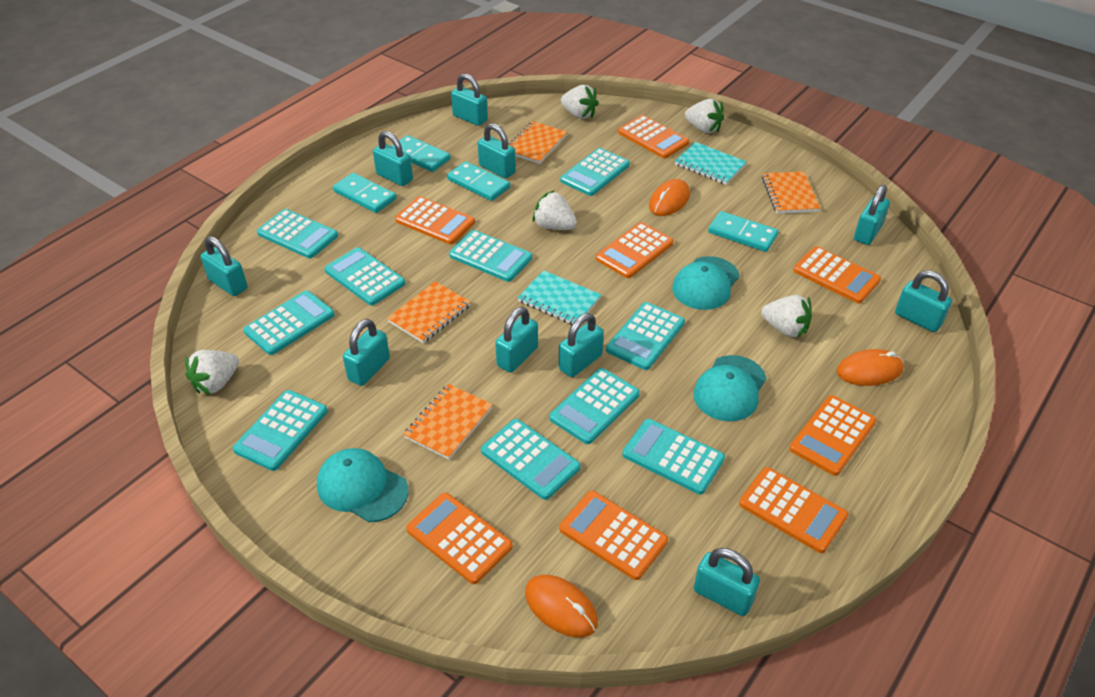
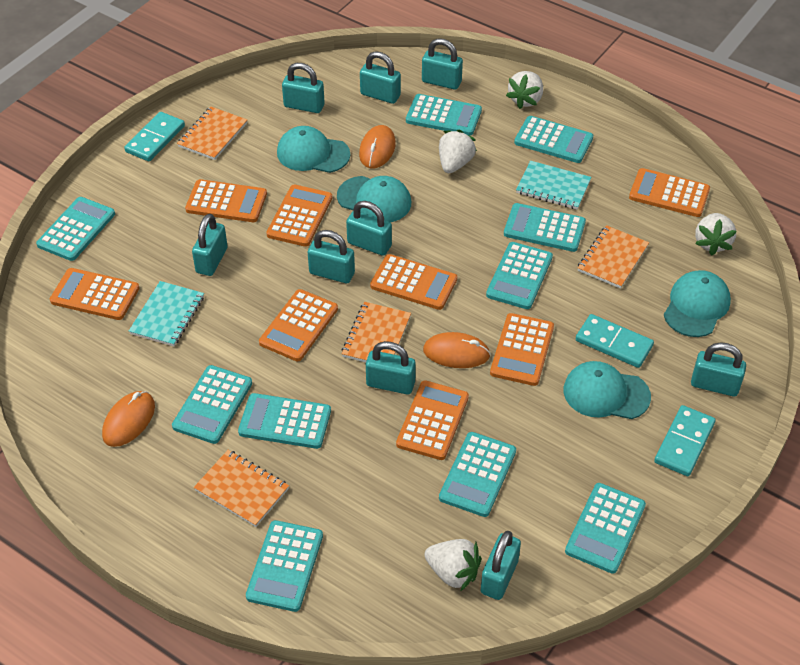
turquoise cap: [317,448,409,522] [672,256,740,310] [693,355,766,422] = 3 -> [277,126,350,173] [337,176,411,222] [563,361,651,419] [664,270,731,337] = 4
turquoise domino: [333,173,396,213] [391,135,450,172] [447,161,510,201] [708,211,778,252] = 4 -> [124,112,185,161] [576,314,654,368] [654,405,715,476] = 3
turquoise padlock: [201,236,248,296] [343,319,390,386] [373,131,413,186] [451,73,488,126] [478,123,516,178] [495,307,538,373] [559,313,604,377] [694,548,760,616] [854,185,890,245] [895,271,952,332] = 10 -> [192,214,228,276] [282,63,325,113] [308,230,355,283] [346,201,392,256] [360,51,401,104] [366,341,416,394] [422,38,463,90] [481,531,521,600] [691,342,746,397] = 9
white strawberry: [185,350,239,395] [532,190,577,230] [561,85,599,119] [685,99,724,133] [761,295,812,338] = 5 -> [424,539,482,592] [439,130,477,173] [506,71,543,109] [695,213,736,255] = 4

